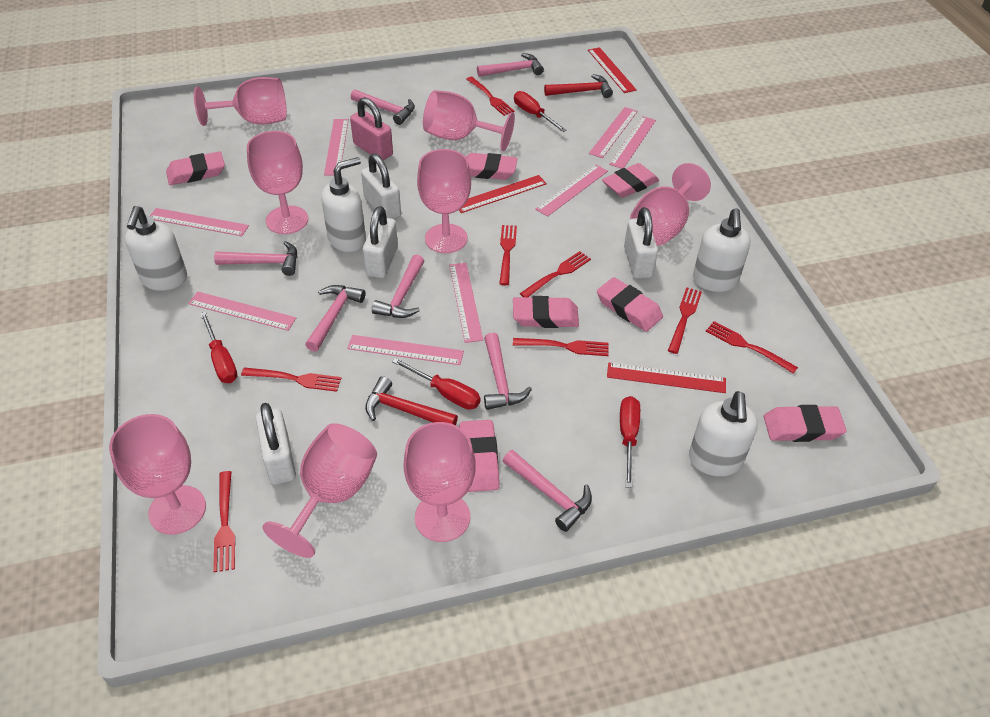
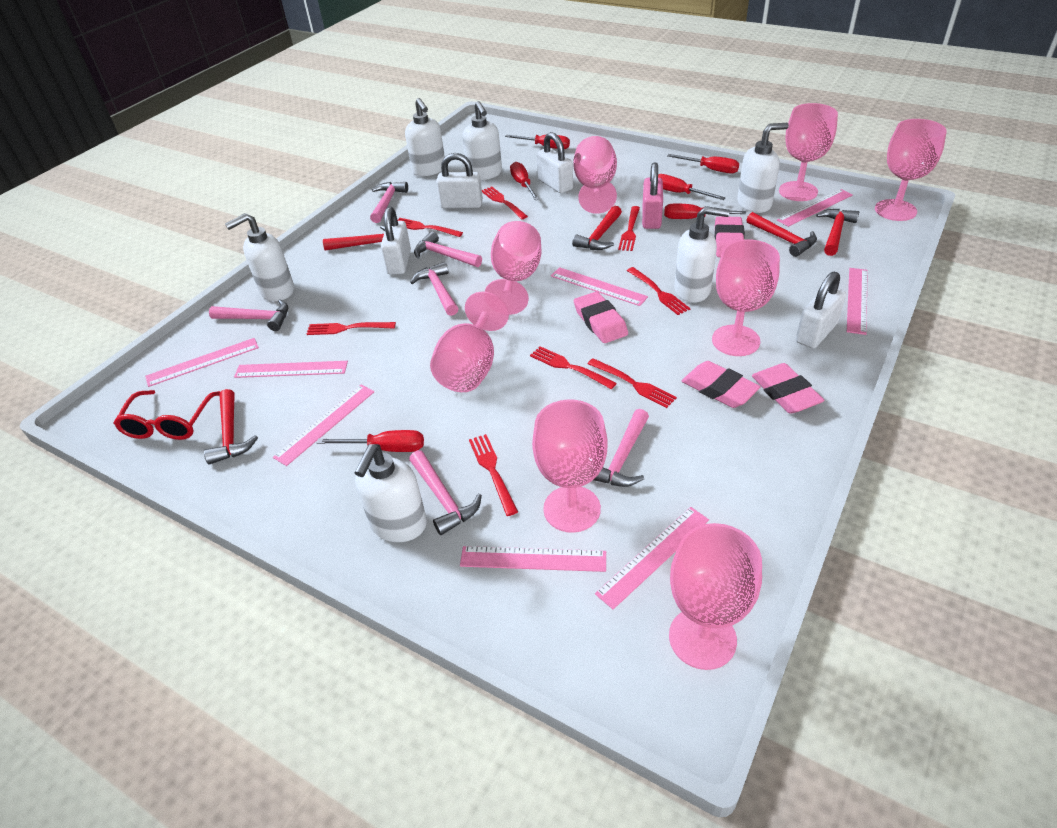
pink eraser: [166,151,225,185] [459,420,500,492] [466,153,518,180] [513,296,579,328] [597,277,663,332] [602,163,659,198] [764,405,847,442] = 7 -> [574,292,628,343] [682,361,761,408] [714,216,745,257] [752,363,825,413] = 4
pink hammer: [214,241,297,276] [305,285,366,352] [351,89,415,125] [372,255,424,318] [477,53,544,77] [484,332,532,410] [503,450,592,532] = 7 -> [209,299,288,331] [370,182,408,223] [409,450,482,535] [410,262,459,316] [414,231,482,267] [593,409,649,487] = 6
red glasses: none = 0 -> [113,390,220,440] = 1
red hammer: [365,376,458,425] [544,74,613,98] = 2 -> [204,389,258,465] [323,226,385,251] [572,206,622,250] [747,212,817,257] [816,209,859,256] = 5
red ruler: [459,175,547,213] [588,47,637,93] [607,363,726,393] = 3 -> none = 0
red screwdriver: [200,312,237,383] [392,358,481,409] [514,91,567,132] [620,396,640,488] = 4 -> [317,430,424,452] [505,135,570,149] [510,162,539,200] [658,174,726,200] [664,204,746,219] [667,154,739,174] = 6
white soap dispenser: [125,206,187,291] [321,157,366,252] [689,391,758,476] [693,208,751,292] = 4 -> [225,213,294,301] [354,444,427,542] [405,98,445,176] [462,101,502,180] [674,206,730,303] [737,123,789,213] = 6

